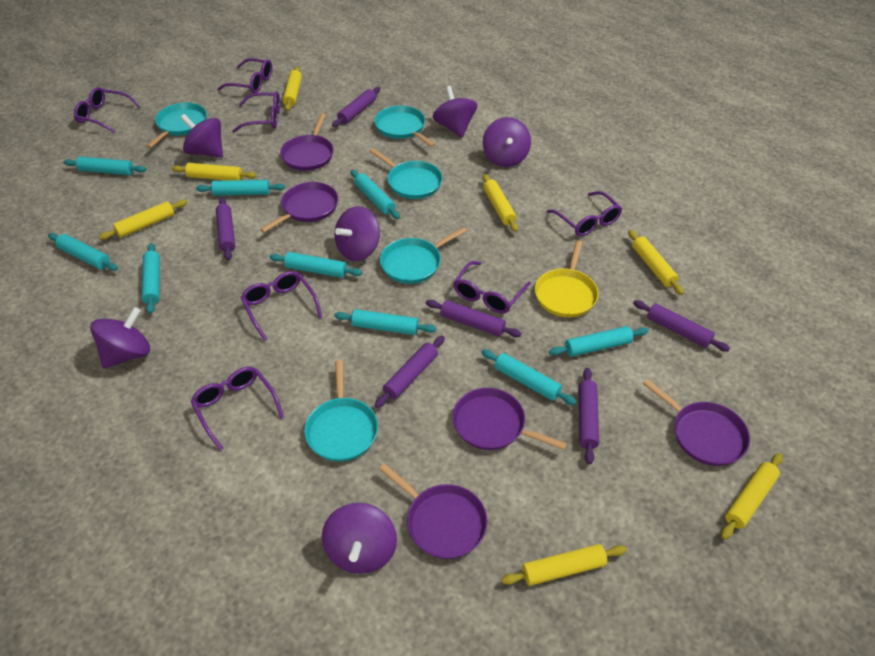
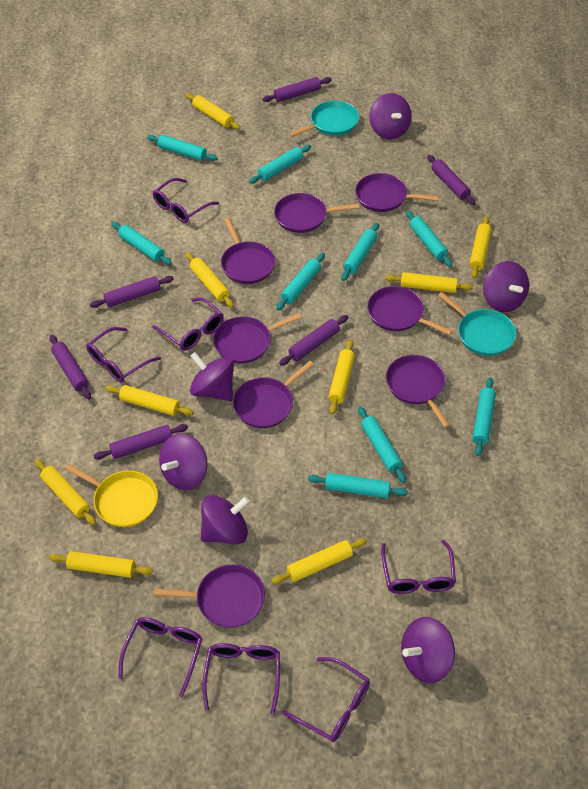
purple pan: [260,182,338,233] [280,113,334,171] [379,463,487,559] [452,388,567,450] [643,379,750,466] = 5 -> [154,564,265,628] [213,313,302,363] [221,218,275,284] [233,361,314,428] [274,193,359,233] [355,173,439,212] [367,286,453,335] [386,355,450,428] = 8
turquoise pan: [147,102,207,148] [304,360,378,462] [369,148,443,199] [374,105,435,147] [380,227,467,284] = 5 -> [289,101,359,137] [438,292,516,356] = 2
yellow rolling pin: [99,200,187,240] [172,163,256,181] [283,66,302,111] [482,174,518,232] [501,544,627,586] [628,230,684,295] [721,453,783,540] = 7 -> [35,459,96,525] [49,551,153,578] [106,385,194,416] [186,93,241,130] [186,252,234,308] [271,538,367,584] [328,340,355,414] [385,272,473,293] [470,216,491,278] = 9

